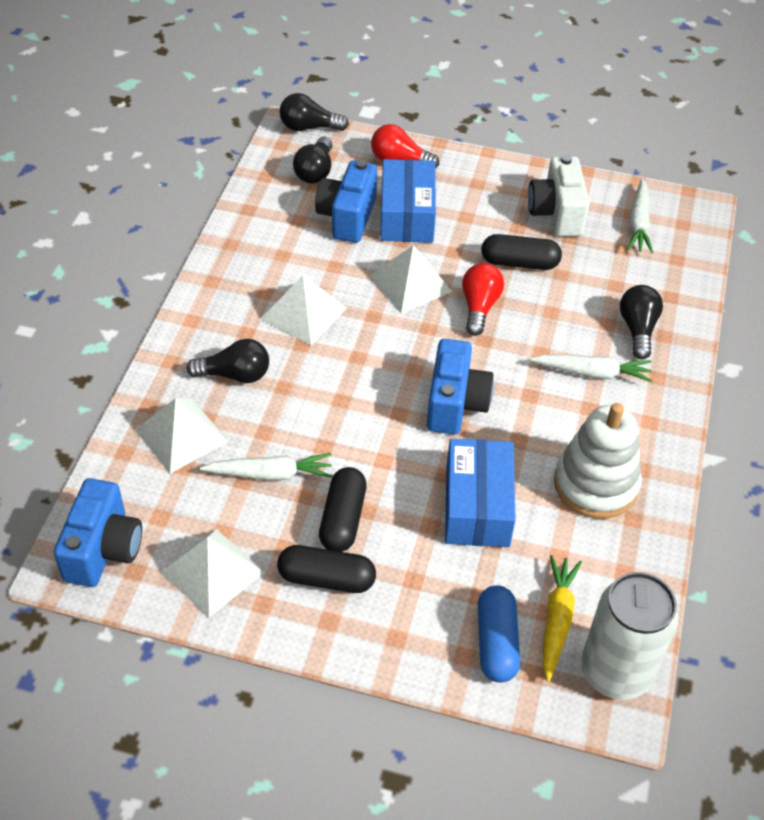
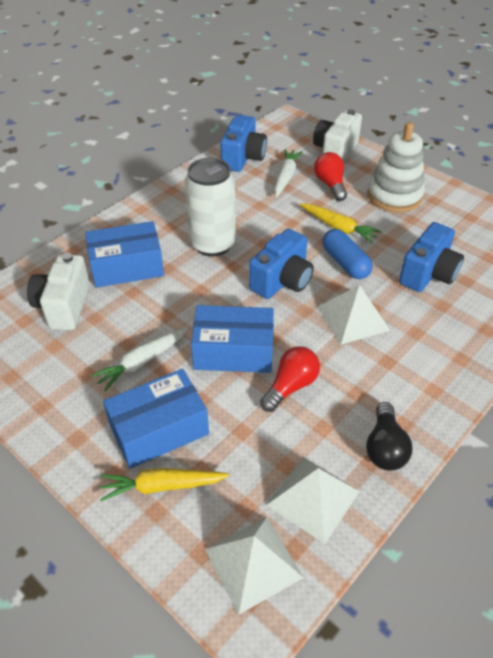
black capsule: [277,545,376,593] [319,467,367,552] [481,234,562,270] = 3 -> none = 0
black light bulb: [187,339,269,383] [280,93,349,131] [293,137,332,184] [620,285,663,360] = 4 -> [366,402,412,470] = 1
blue box: [380,159,436,243] [445,439,516,547] = 2 -> [85,221,164,288] [103,369,209,469] [191,305,274,373] = 3
white camera: [528,155,590,236] = 1 -> [27,253,90,330] [313,109,362,162] = 2
white carrot: [200,453,332,480] [530,355,652,382] [627,178,653,253] = 3 -> [91,327,188,392] [274,149,302,197] = 2
white pyramid: [135,398,228,474] [161,529,265,618] [261,275,347,345] [370,245,452,313] = 4 -> [205,517,304,615] [267,457,360,544] [318,285,390,345] = 3
yellow carrot: [543,555,582,682] = 1 -> [100,468,229,501] [299,203,382,243] = 2

